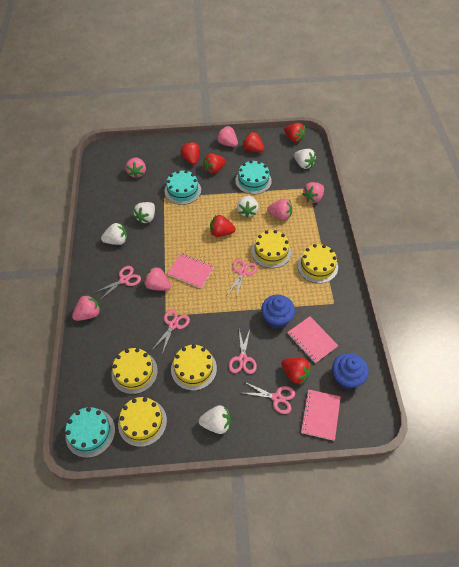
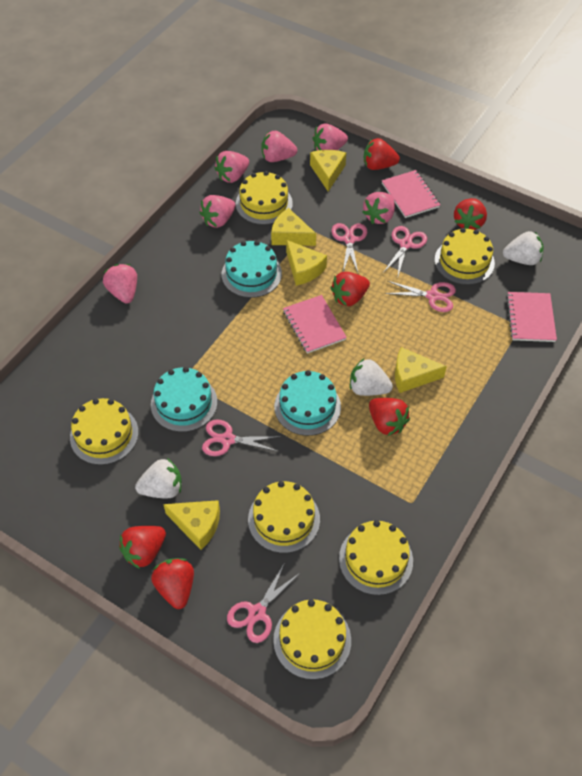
blue cupcake: [261,295,295,329] [332,353,369,389] = 2 -> none = 0
white strawberry: [101,223,127,245] [134,202,155,224] [199,405,231,434] [237,196,259,218] [294,149,316,169] = 5 -> [135,458,181,499] [350,359,393,396] [503,231,544,265] = 3
yellow cake: [111,348,158,394] [118,397,167,447] [171,344,217,391] [251,230,291,268] [297,244,338,283] = 5 -> [70,398,138,465] [236,171,293,225] [248,481,320,553] [273,599,351,679] [339,520,413,595] [435,228,495,285] = 6
yellow cheese: none = 0 -> [163,500,220,550] [271,208,316,246] [286,240,327,286] [310,150,346,192] [395,347,447,393] = 5

